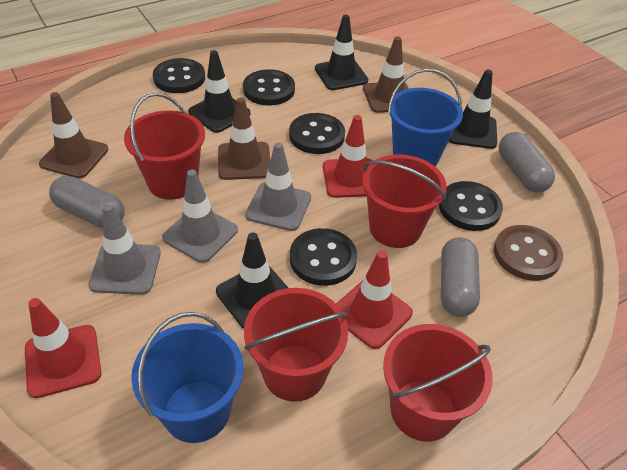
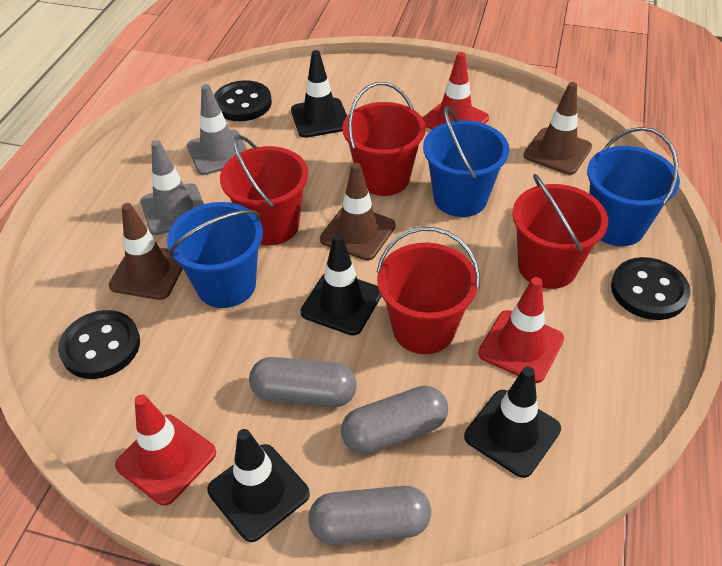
black button: [153,58,205,93] [243,69,295,106] [289,113,345,154] [290,228,357,286] [439,181,503,231] = 5 -> [58,310,140,379] [214,80,272,121] [611,257,691,320] = 3
blue bucket: [131,312,244,443] [388,69,463,166] = 2 -> [167,202,263,308] [423,106,509,217] [587,127,680,246] = 3
brown button: [494,225,563,281] = 1 -> none = 0
grey traffic cone: [88,204,161,295] [162,170,238,263] [245,143,311,231] = 3 -> [141,140,204,235] [187,84,248,175] = 2

